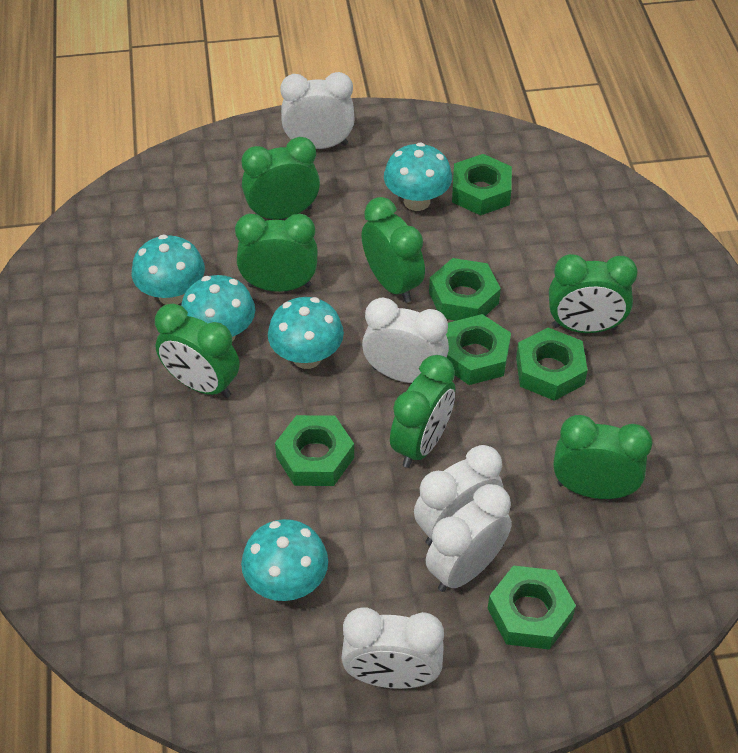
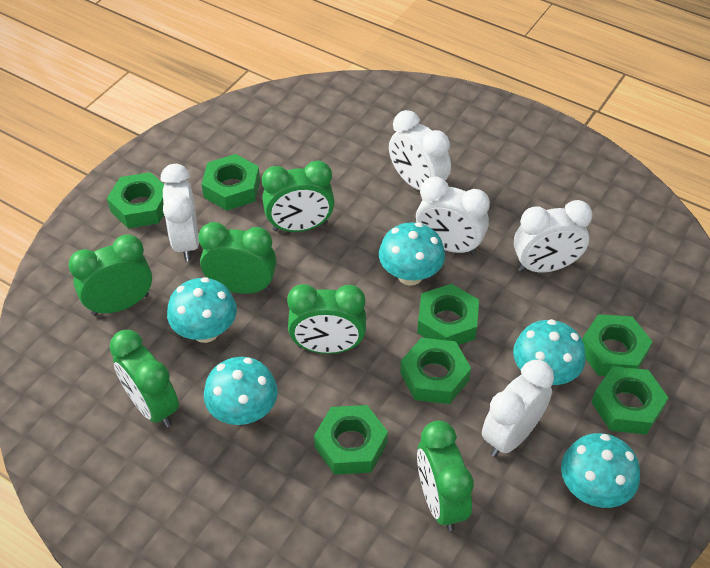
green clock: [155,304,240,398] [235,214,318,292] [241,137,320,219] [361,197,425,303] [390,355,455,468] [549,254,638,333] [553,415,653,499] = 7 -> [68,234,152,316] [109,330,179,427] [198,222,276,294] [262,161,334,232] [287,284,366,354] [417,420,474,531] = 6
green nut: [275,415,354,486] [429,258,501,321] [446,314,511,385] [452,154,512,216] [487,565,576,650] [516,328,588,401] = 6 -> [107,172,164,228] [201,154,260,211] [314,405,388,475] [400,338,471,404] [417,284,479,345] [582,314,653,376] [592,366,668,435] = 7

